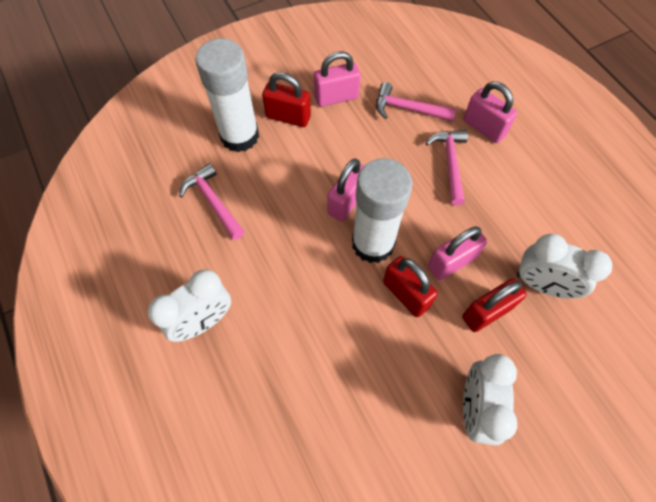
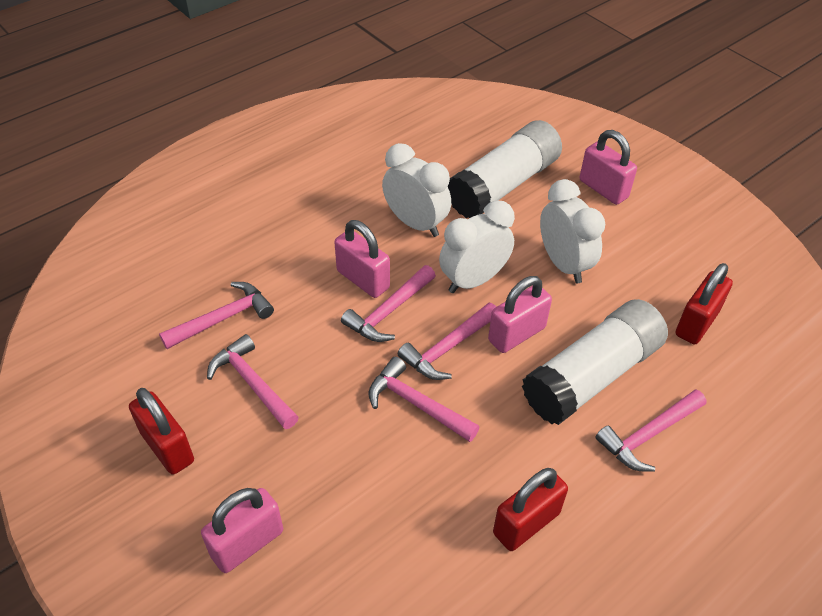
pink hammer: [179,163,245,240] [376,82,456,121] [426,130,468,205] = 3 -> [159,282,274,349] [207,334,299,429] [341,265,436,342] [369,357,480,442] [398,303,496,380] [595,389,706,472] = 6

